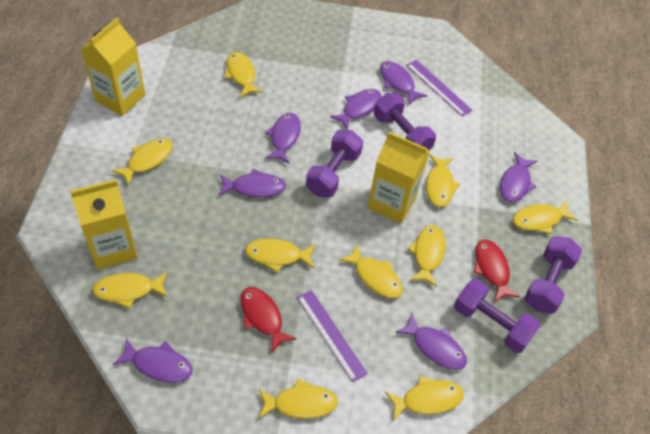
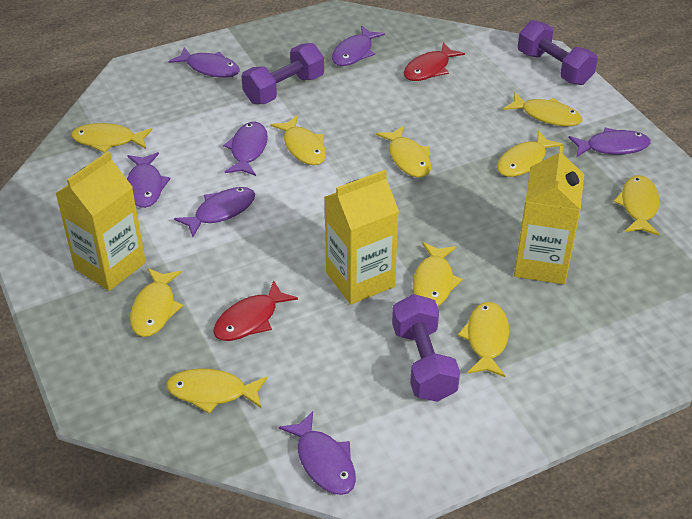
purple dumbbell: [306,130,363,197] [374,93,436,150] [454,279,541,353] [524,236,582,314] = 4 -> [242,43,324,104] [392,294,460,402] [518,20,598,85] = 3
purple ruler: [297,290,368,382] [406,60,473,117] = 2 -> none = 0

